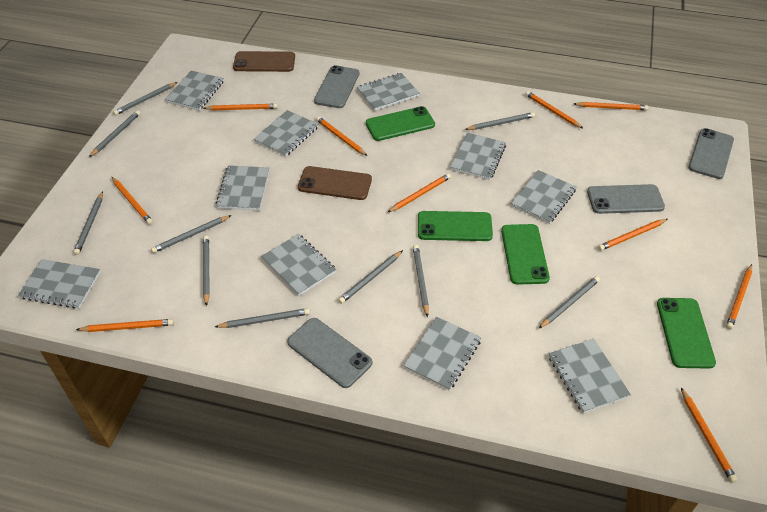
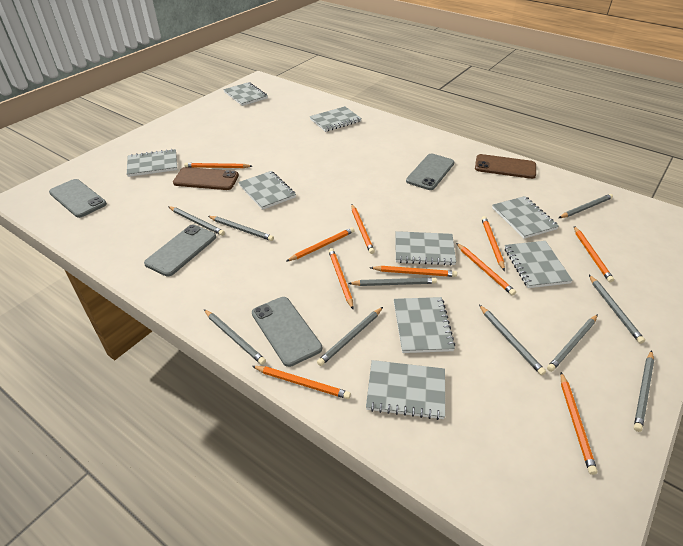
green phone: [366,106,435,141] [418,211,493,241] [501,224,550,285] [657,298,716,369] = 4 -> none = 0
grey notebook: [18,259,100,309] [165,71,224,111] [216,165,269,210] [254,110,318,156] [261,234,336,296] [357,73,420,111] [403,317,481,390] [450,133,506,180] [511,170,576,224] [549,339,631,413] = 10 -> [127,149,177,177] [223,82,268,106] [238,171,296,210] [310,106,362,132] [366,360,445,420] [394,297,455,353] [395,231,456,266] [492,196,559,239] [505,241,573,288] = 9

